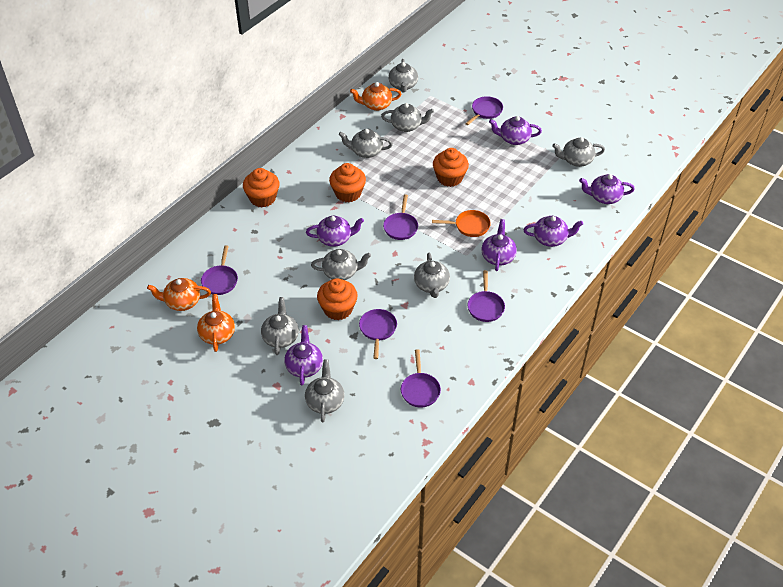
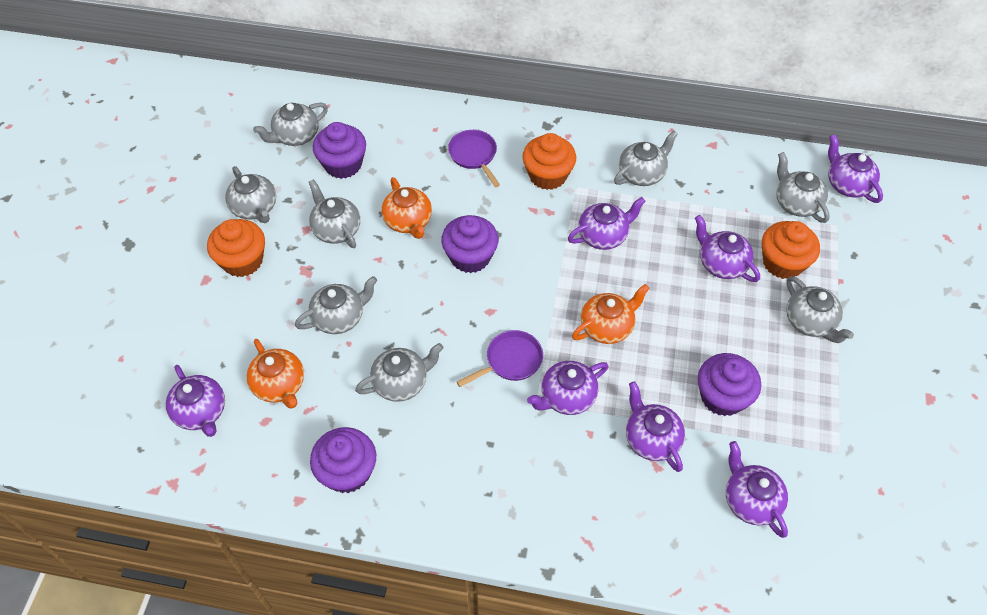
orange cupcake: [243,168,279,207] [317,278,358,320] [329,163,366,202] [433,148,469,187] = 4 -> [207,219,265,277] [522,133,576,190] [762,221,820,279] = 3
orange pan: [432,210,491,237] = 1 -> none = 0
purple cupcake: none = 0 -> [310,427,376,493] [313,122,366,179] [441,215,499,273] [698,353,761,416] = 4
purple pan: [201,245,238,295] [359,309,397,359] [383,194,418,240] [401,349,441,407] [465,96,503,125] [467,270,505,322] = 6 -> [448,130,500,187] [457,330,543,387] = 2
purple teapot: [284,325,323,386] [306,216,364,247] [482,219,517,271] [489,116,542,145] [523,216,583,247] [579,174,635,204] = 6 -> [166,365,225,437] [527,361,608,415] [568,197,646,250] [626,381,685,472] [695,215,760,282] [726,441,788,538] [828,134,883,203] = 7

